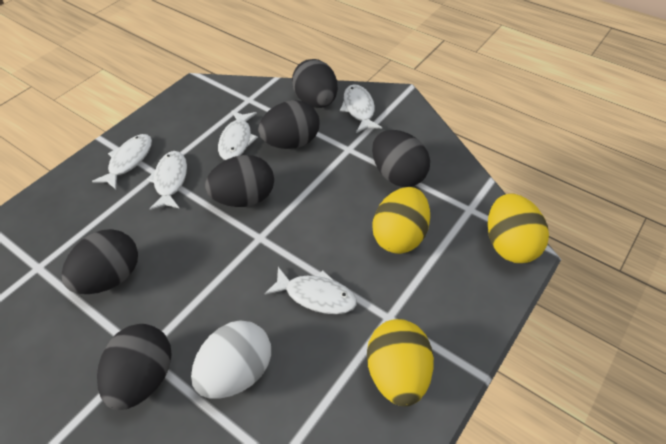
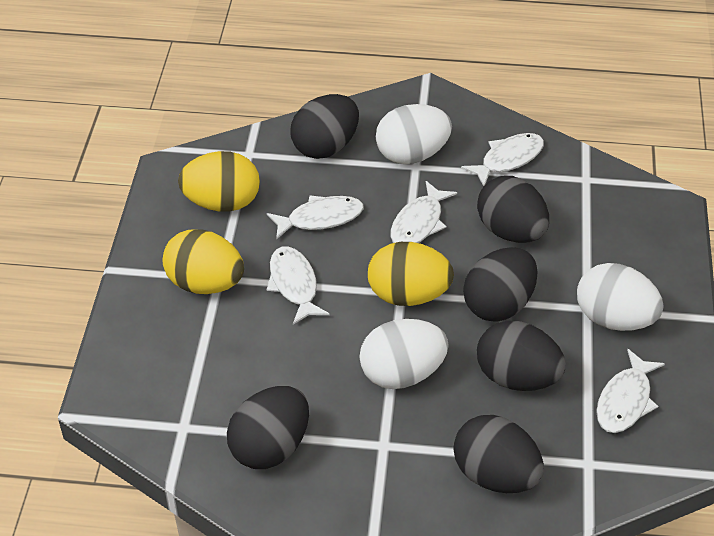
white egg: [191,320,271,399] = 1 -> [360,319,449,389] [376,104,452,164] [577,263,664,331] = 3

